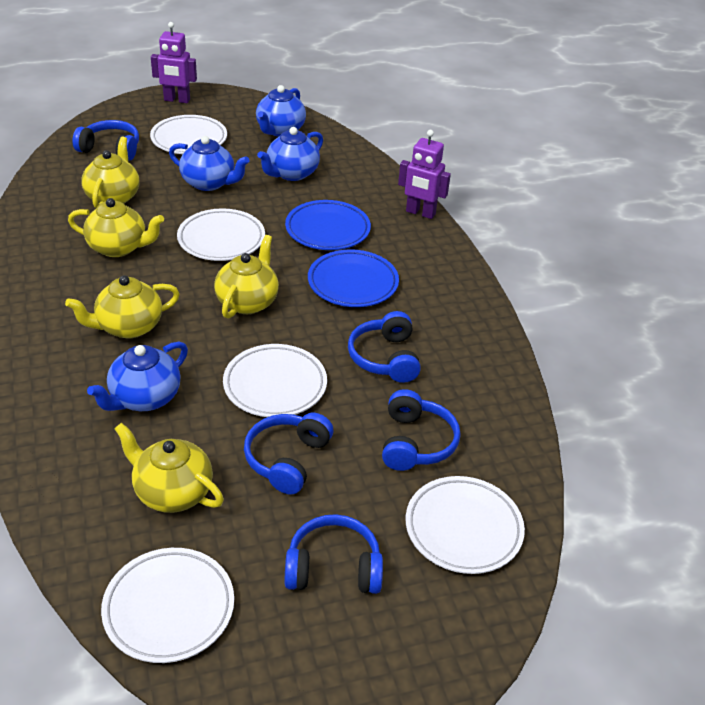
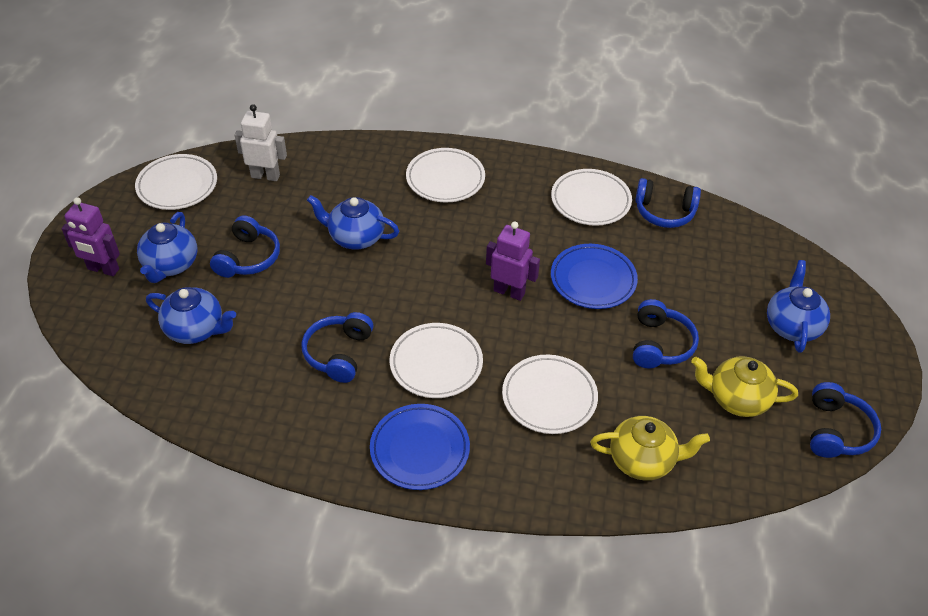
white robot: none = 0 -> [235,104,287,181] = 1
yellow teapot: [65,275,180,338] [68,198,164,257] [81,137,139,208] [114,423,224,513] [214,235,279,319] = 5 -> [590,416,710,481] [691,356,798,417] = 2

